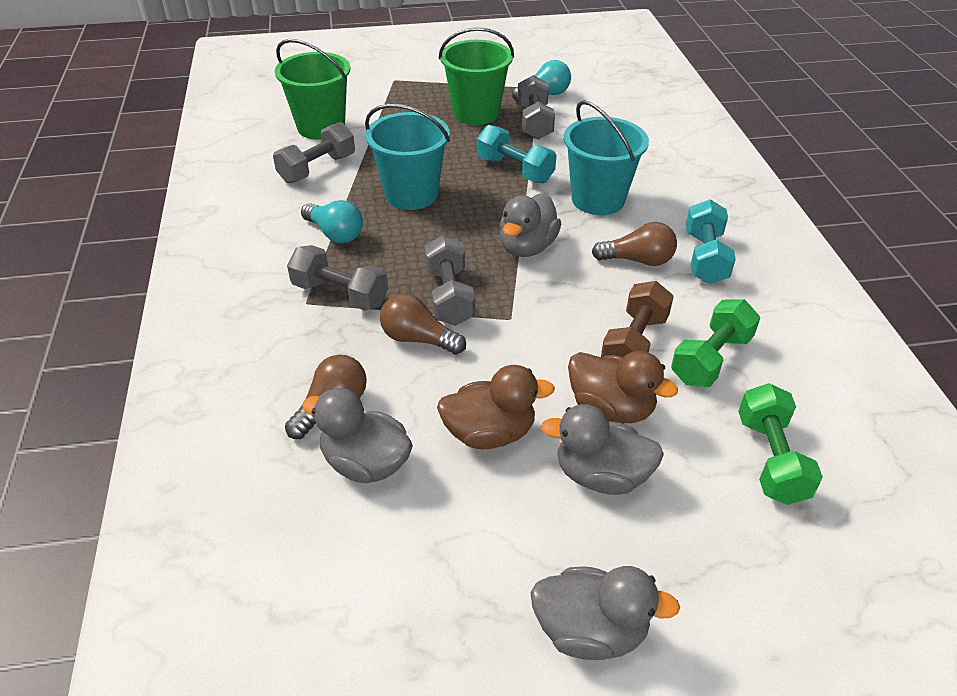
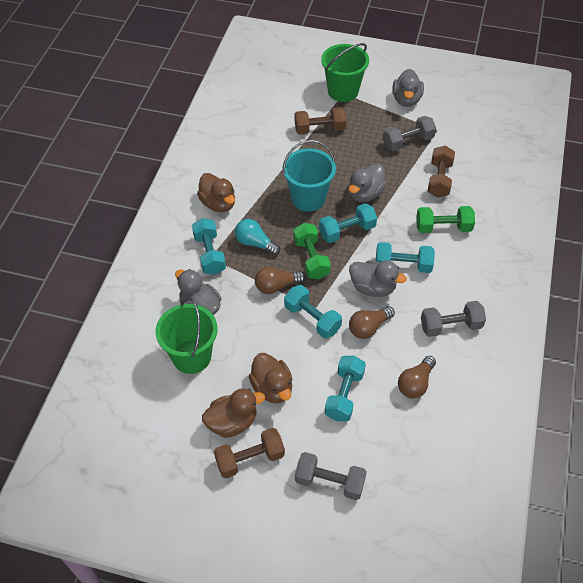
brown duck: [437,365,555,449] [568,351,678,424] = 2 -> [197,173,235,212] [202,388,265,438] [249,353,292,404] = 3
brown dumbbell: [601,281,674,357] = 1 -> [214,428,285,478] [295,107,347,135] [428,146,455,198] = 3
grey dumbbell: [273,122,355,183] [287,245,388,311] [425,235,475,326] [517,75,555,140] = 4 -> [295,452,367,500] [383,116,436,151] [421,301,486,337] = 3
turquoise bucket: [365,104,450,210] [564,100,649,215] = 2 -> [283,140,336,212] = 1
turquoise dumbbell: [477,125,557,183] [686,199,736,284] = 2 -> [192,218,226,275] [284,285,342,338] [319,203,377,243] [325,356,366,421] [376,242,435,273] = 5
turquoise light bulb: [301,200,363,243] [512,60,571,101] = 2 -> [235,219,280,255] = 1

